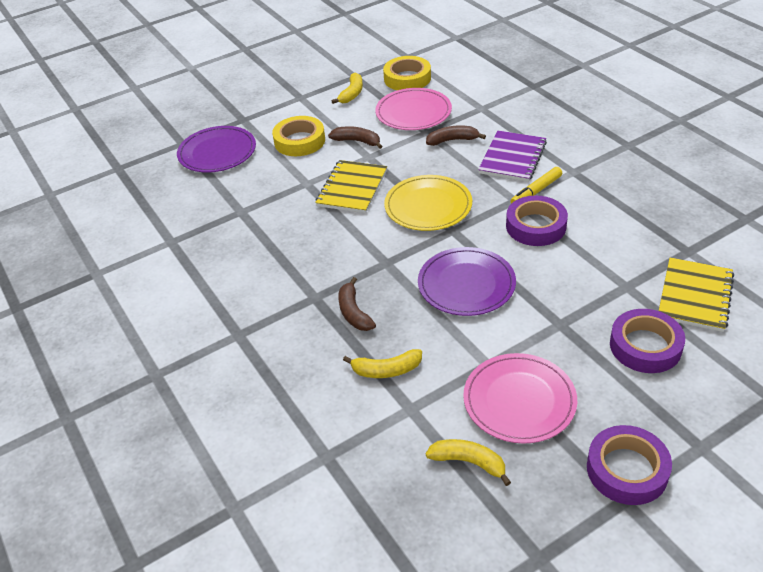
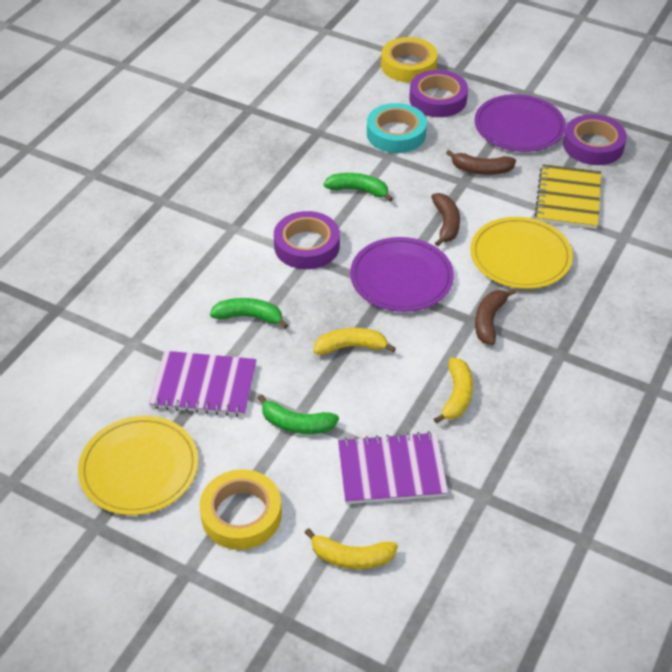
green banana: none = 0 -> [210,298,288,329] [258,394,339,434] [324,173,393,202] = 3
pink plate: [375,88,452,130] [463,353,577,444] = 2 -> none = 0
purple notebook: [478,131,547,182] = 1 -> [149,351,257,417] [338,431,448,504] = 2
turquoise tape: none = 0 -> [367,103,427,153] = 1
yellow marker: [510,167,562,203] = 1 -> none = 0
yellow notebook: [315,160,387,213] [659,258,734,332] = 2 -> [535,164,601,229] = 1
yellow plate: [384,175,472,231] = 1 -> [78,416,199,515] [470,217,573,289] = 2

